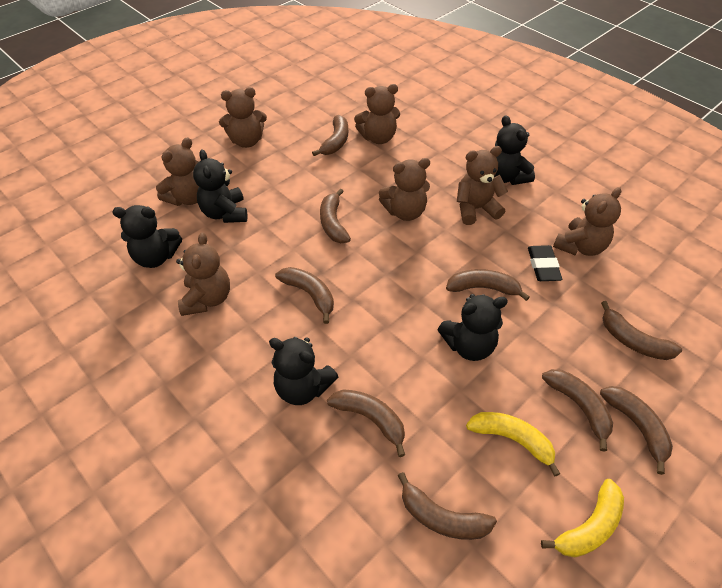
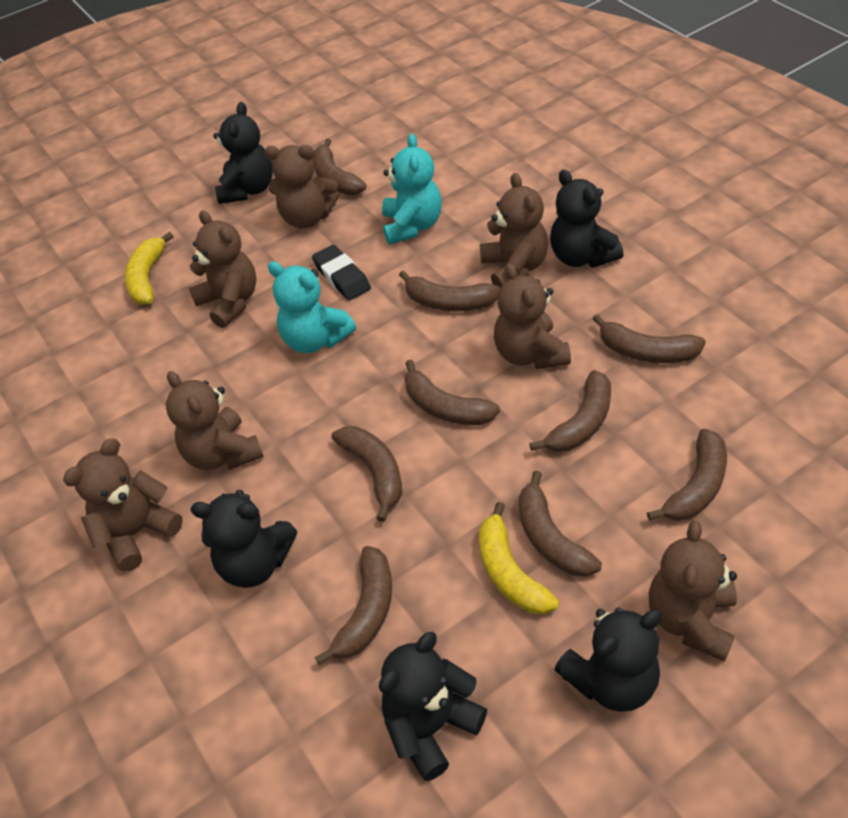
turquoise teddy bear: none = 0 -> [268,261,356,353] [382,134,442,244] = 2

